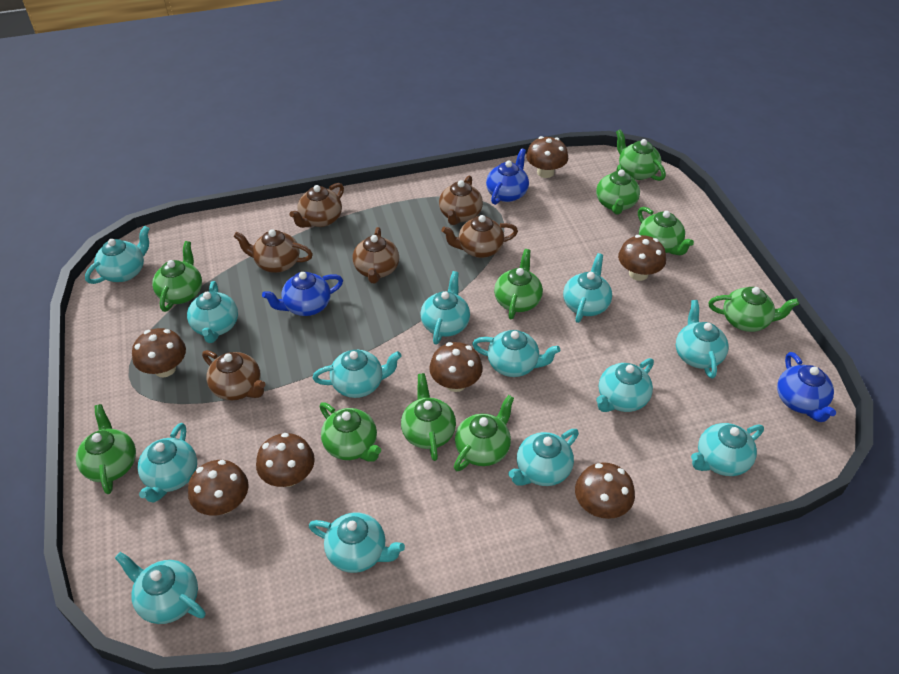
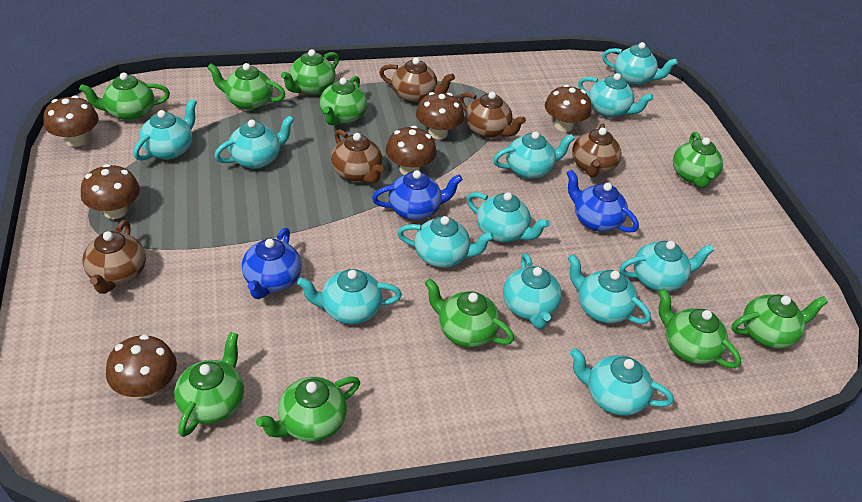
brown mushroom: [132,328,186,378] [188,460,249,516] [256,433,315,487] [429,342,483,392] [526,136,568,178] [575,462,635,519] [618,235,666,281] = 7 -> [43,95,98,147] [81,164,140,219] [106,334,177,398] [386,126,437,175] [416,92,464,139] [545,85,591,132] = 6
brown teapot: [202,350,266,401] [233,229,313,273] [289,183,344,228] [353,227,399,283] [439,176,483,225] [441,215,518,258] = 6 -> [83,220,146,294] [331,129,383,184] [379,57,455,103] [459,92,526,138] [572,123,622,178] = 5
turquoise teapot: [85,226,150,284] [115,552,206,624] [138,423,197,503] [187,281,238,343] [309,513,405,573] [312,350,402,398] [421,271,470,345] [472,330,560,377] [508,429,579,486] [563,253,612,323] [596,358,654,412] [676,300,729,378] [691,423,764,476] = 13 -> [133,99,197,161] [214,115,294,169] [297,269,402,324] [398,216,494,268] [466,192,550,242] [493,131,575,179] [503,253,562,329] [568,254,651,324] [570,348,674,416] [578,73,654,118] [602,42,678,85] [620,241,714,292] = 12

